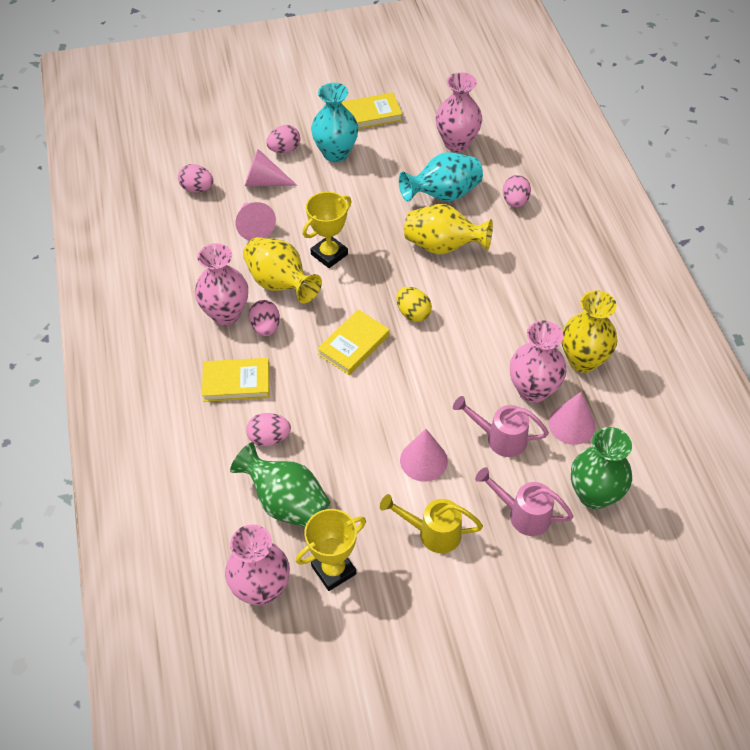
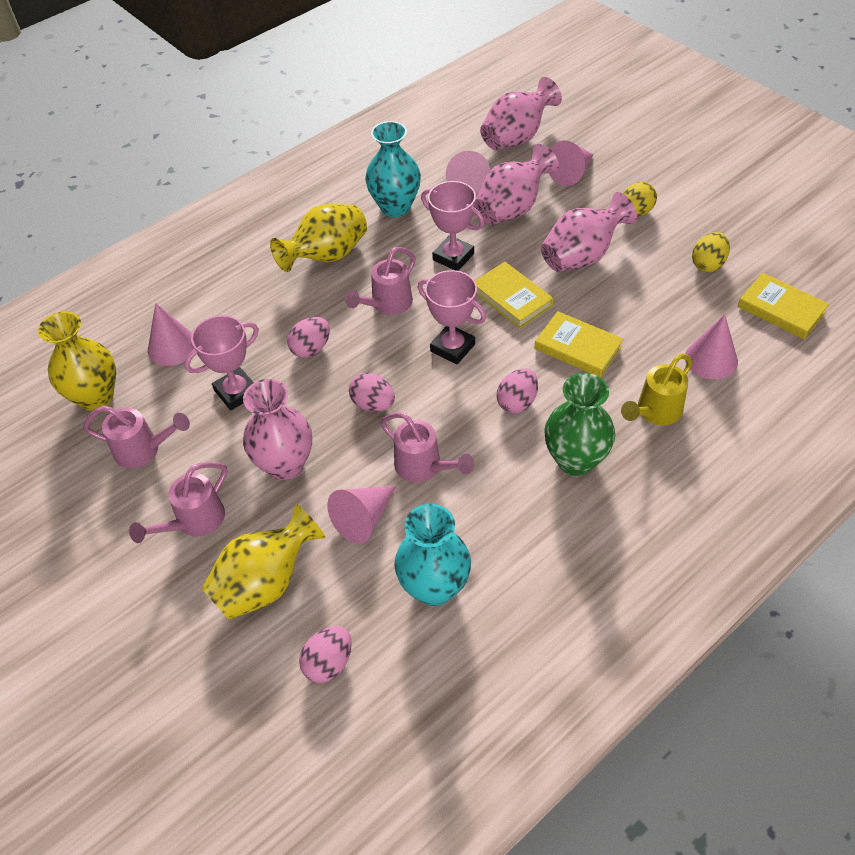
green vase: [230,442,330,527] [571,427,632,509] = 2 -> [544,373,615,476] = 1
pink cone: [236,202,276,240] [244,149,297,186] [400,429,448,481] [549,392,596,445] = 4 -> [148,303,194,366] [327,486,396,544] [446,151,490,193] [549,140,593,186] [685,314,738,380] = 5
pink egg: [178,164,213,192] [246,413,291,446] [249,300,280,336] [266,125,300,153] [503,175,531,208] = 5 -> [287,317,330,358] [299,626,352,683] [349,373,395,412] [497,369,538,413] = 4
pink trophy: none = 0 -> [184,315,259,410] [418,270,486,364] [421,181,484,271] = 3
pink watering can: [453,396,549,457] [475,467,574,536] = 2 -> [83,406,190,468] [129,462,227,543] [345,247,416,315] [381,412,474,482] = 4
yellow egg: [396,287,432,322] = 1 -> [623,182,657,217] [692,232,730,272] = 2
yellow trophy: [296,509,366,591] [302,192,351,268] = 2 -> none = 0

